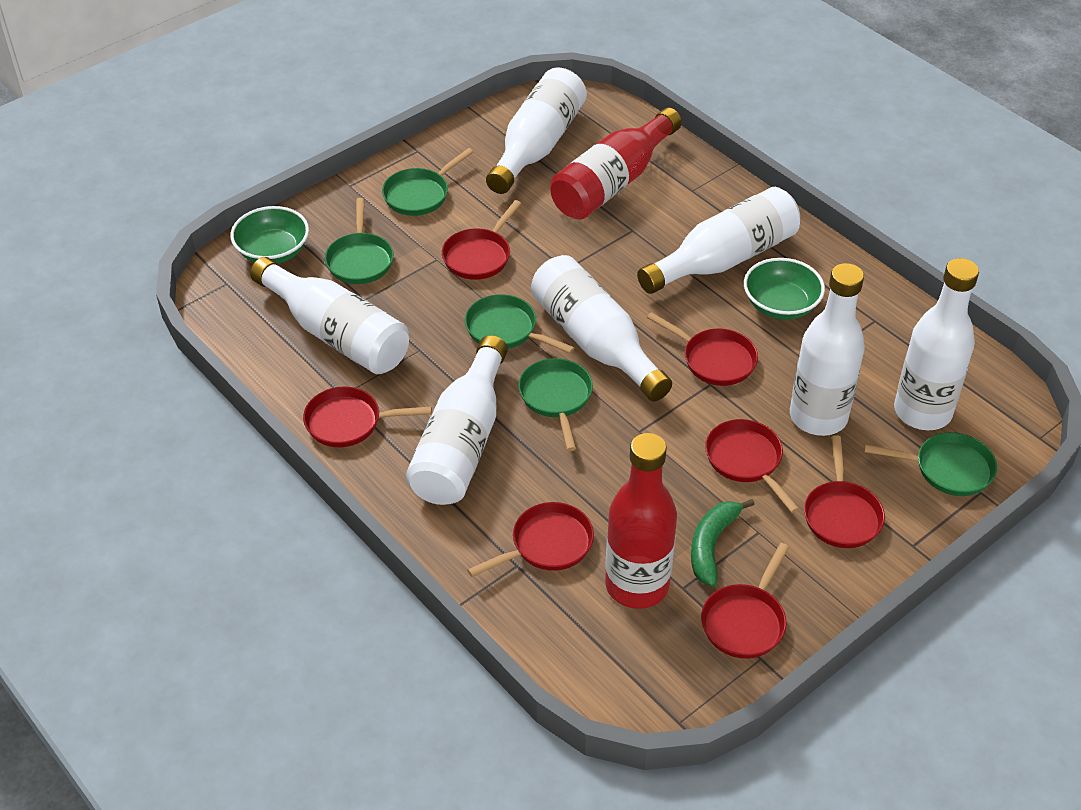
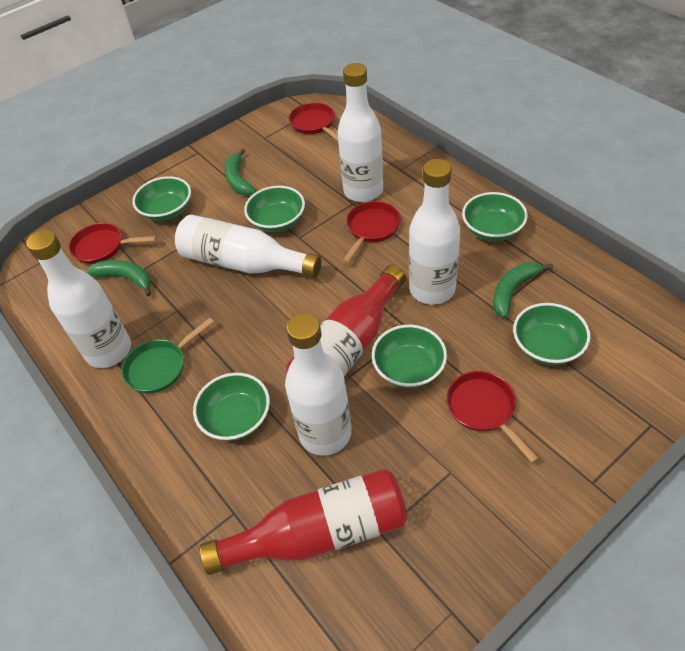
green banana: [691,499,755,587] = 1 -> [86,260,151,296] [225,148,256,196] [493,262,553,318] = 3
green bowl: [230,206,309,264] [744,258,825,320] = 2 -> [133,176,191,221] [193,373,270,441] [244,186,305,232] [372,325,447,388] [462,192,528,241] [513,303,591,365] = 6
green pan: [325,198,394,284] [382,148,473,216] [465,294,574,354] [518,358,593,451] [864,432,997,496] = 5 -> [122,318,214,393] = 1
red pan: [303,387,432,447] [442,200,522,280] [467,502,594,577] [647,312,758,386] [701,543,789,659] [705,419,799,513] [804,435,885,548] = 7 -> [69,223,156,264] [289,103,338,141] [343,201,401,263] [447,371,539,463] = 4
white bottle: [250,257,409,374] [406,335,508,505] [486,67,587,194] [531,255,672,401] [637,187,800,294] [790,263,865,436] [894,258,979,430] = 7 -> [26,230,131,368] [175,214,321,278] [285,313,352,456] [337,63,383,202] [409,159,460,305] = 5

